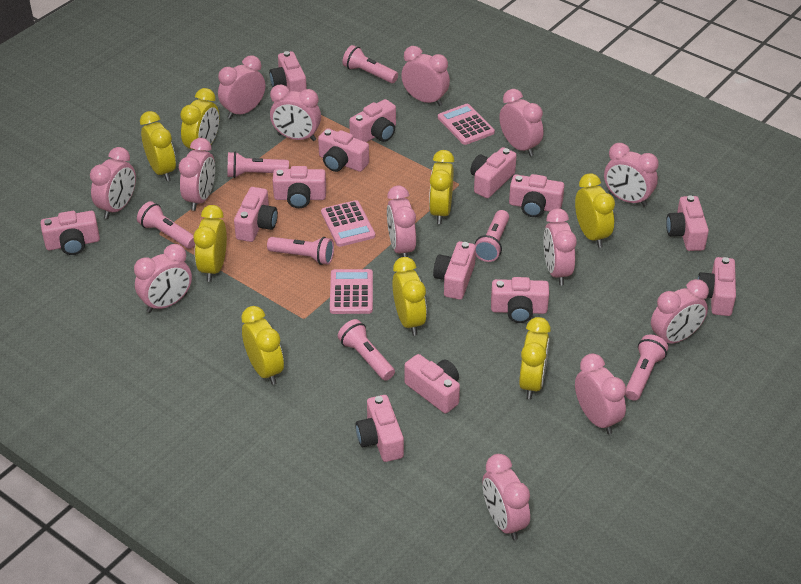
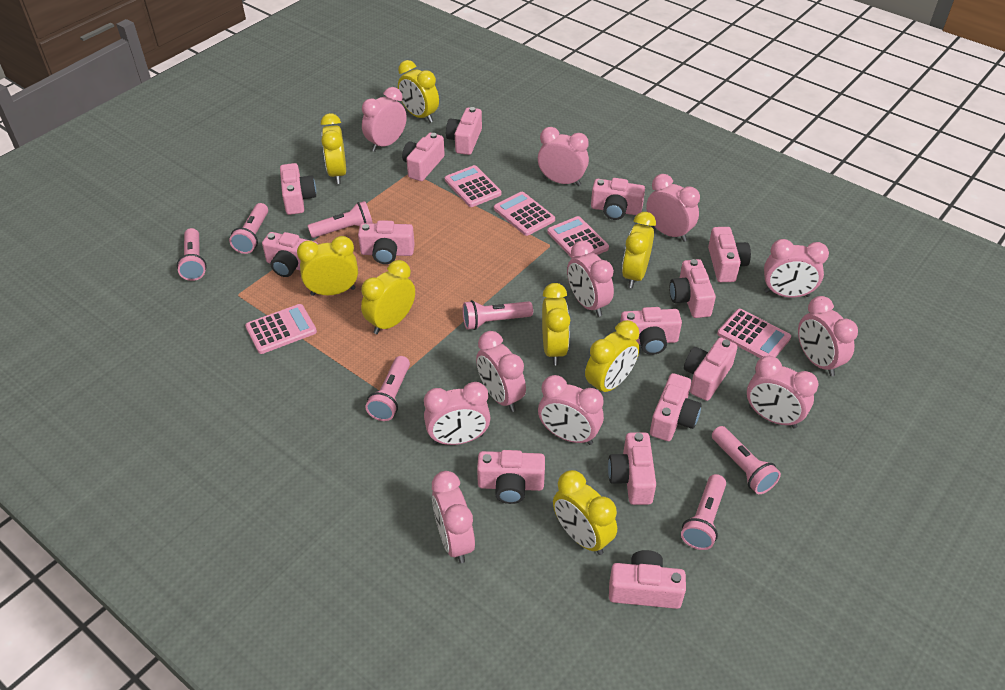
pink calculator: [321,200,375,247] [330,269,373,314] [438,104,495,145] = 3 -> [245,304,317,354] [445,165,501,207] [494,192,555,236] [547,216,609,258] [717,309,791,358] = 5
pink clock: [90,147,136,219] [134,244,192,313] [179,138,215,211] [218,55,265,119] [270,84,321,141] [387,186,416,257] [401,46,450,106] [482,454,530,540] [499,89,543,156] [543,209,577,286] [575,353,626,434] [604,143,659,207] [651,279,709,344] = 13 -> [362,87,407,152] [424,382,491,445] [432,471,475,563] [476,331,526,412] [538,127,589,186] [538,375,604,445] [567,240,614,317] [646,174,700,242] [747,356,819,428] [764,239,829,298] [798,296,858,376] = 11

